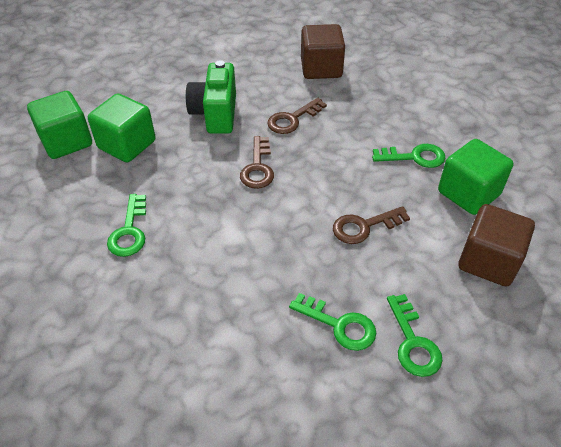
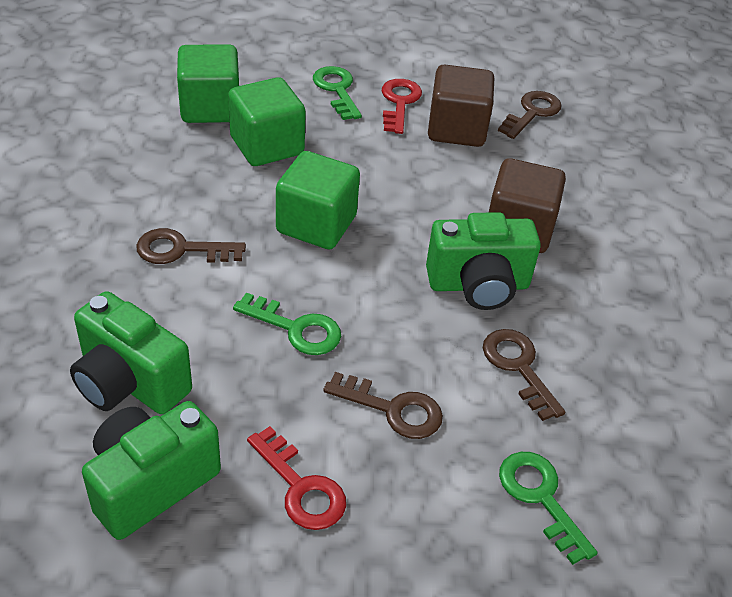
brown key: [240,136,274,189] [267,98,327,134] [333,206,410,244] = 3 -> [136,228,246,264] [323,372,443,439] [483,329,566,421] [498,91,562,139] = 4
green camera: [186,60,236,134] = 1 -> [70,291,192,414] [82,401,221,540] [426,212,541,310] = 3
green key: [107,194,146,257] [289,293,376,351] [372,144,445,168] [387,294,443,377] = 4 -> [233,292,341,355] [313,66,362,120] [499,452,598,565] = 3
red key: none = 0 -> [247,426,346,530] [382,79,422,134] = 2

